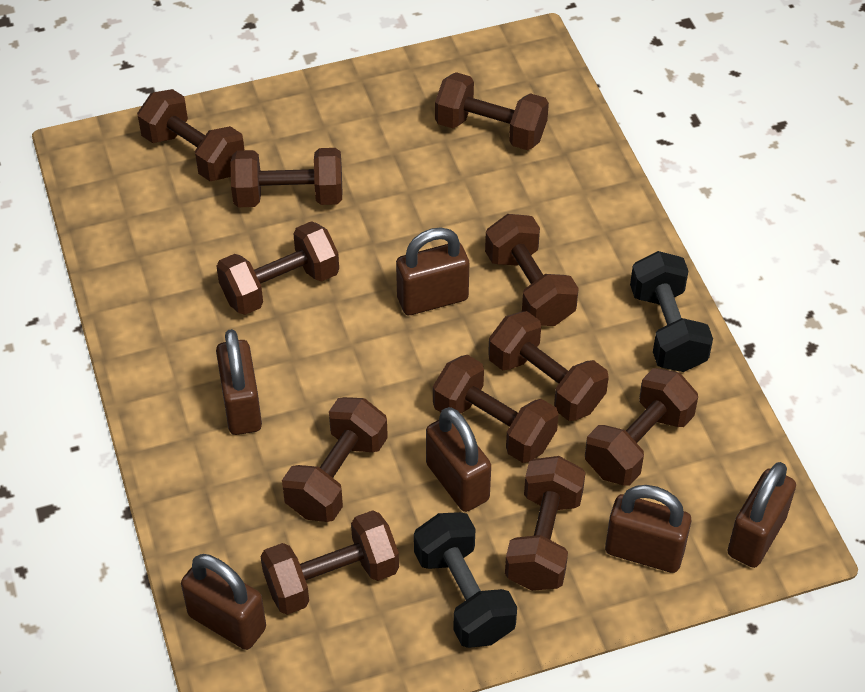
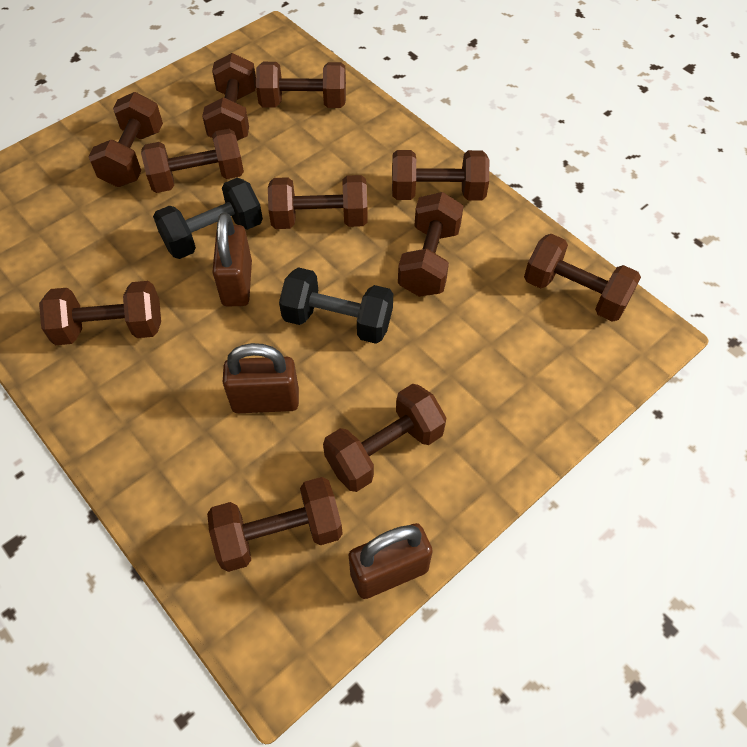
brown padlock: [181,554,266,650] [216,329,262,435] [396,227,469,315] [426,407,491,512] [605,485,691,573] [727,462,796,568] = 6 -> [212,212,252,307] [223,343,299,413] [348,523,433,599] = 3

